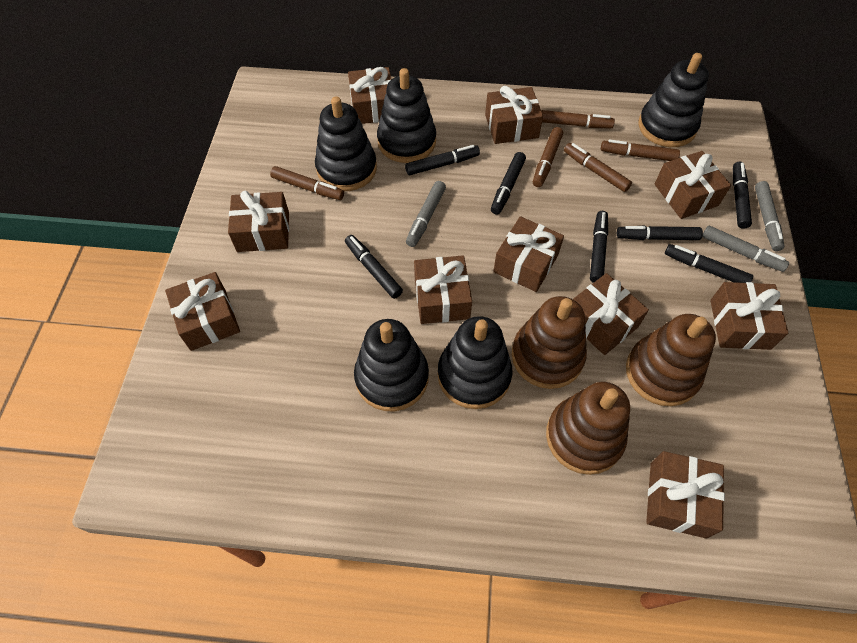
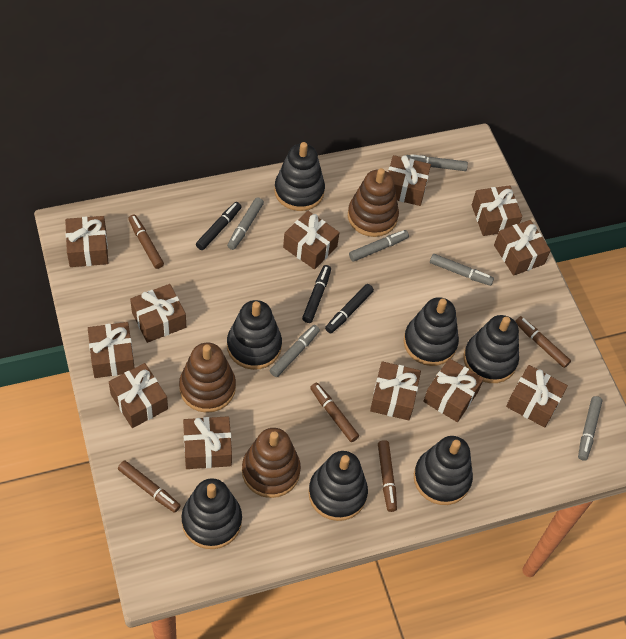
black marker: [345,235,403,299] [405,145,480,175] [491,152,526,215] [590,211,608,283] [617,225,703,240] [665,244,753,283] [733,162,752,229] = 7 -> [196,202,241,250] [302,265,331,323] [325,284,374,333] = 3
black stacking toy: [315,96,377,191] [354,319,429,411] [377,68,436,163] [438,316,512,409] [638,53,709,147] = 5 -> [182,478,242,549] [227,300,282,370] [274,142,325,211] [308,451,368,521] [404,297,459,366] [414,436,473,505] [463,315,519,383] = 7
brown gift: [165,272,240,351] [228,191,289,252] [348,67,391,124] [414,255,472,324] [485,86,543,144] [493,216,564,292] [573,273,649,355] [646,451,725,538] [655,151,731,219] [710,282,788,350] = 10 -> [65,216,108,267] [88,322,135,378] [109,363,168,428] [130,284,186,343] [183,416,232,469] [283,211,340,269] [370,361,421,420] [388,155,431,206] [423,358,484,422] [472,185,522,236] [494,220,551,276] [506,365,568,428] = 12
grey marker: [406,181,446,247] [702,225,789,272] [755,181,785,251] = 3 -> [227,197,264,250] [269,325,320,377] [349,230,409,261] [406,154,468,171] [430,254,494,286] [578,396,602,461] = 6

